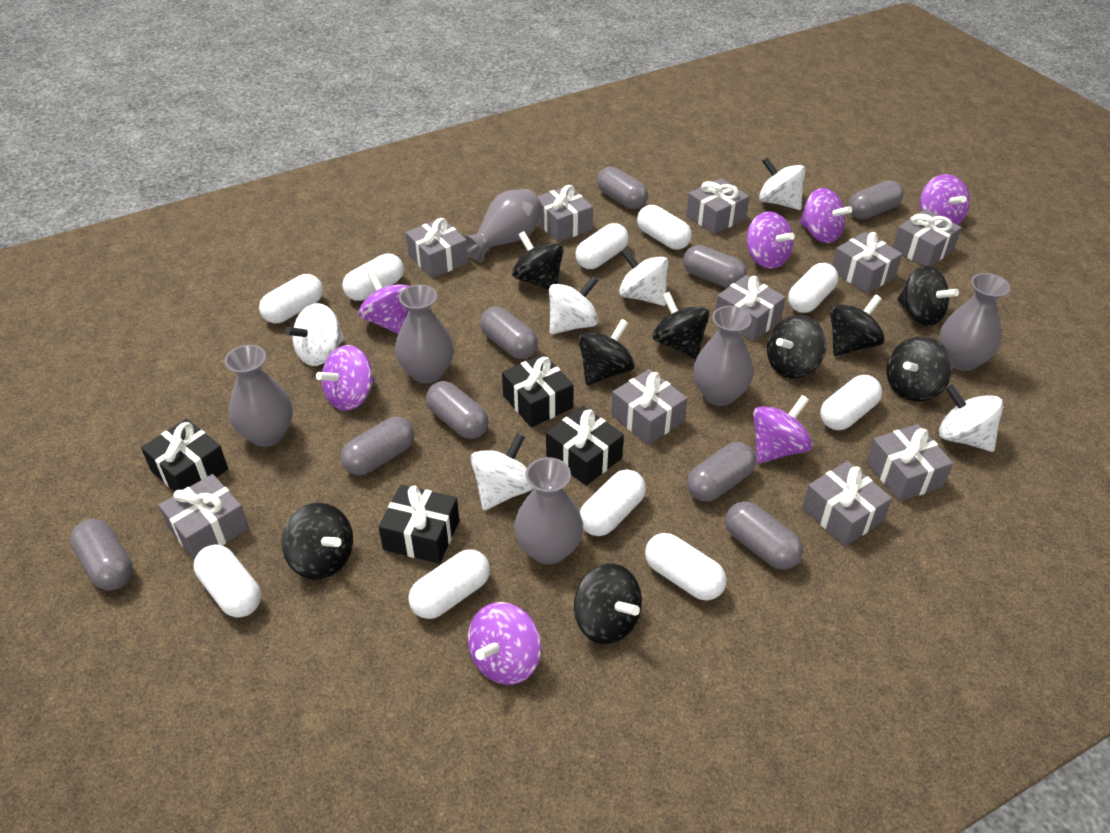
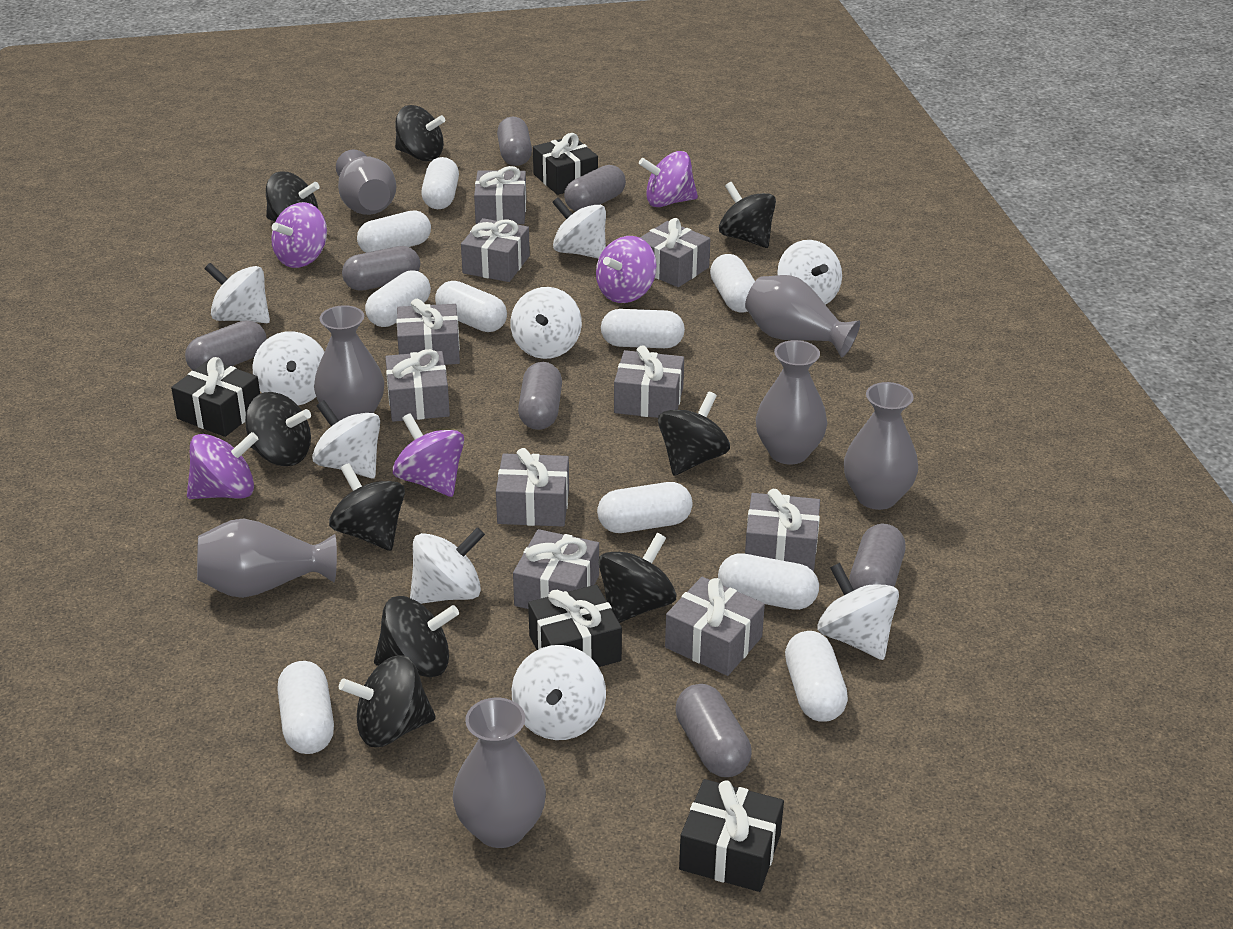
grey capsule: [70,519,133,591] [341,417,415,475] [426,381,489,439] [480,307,538,359] [597,167,648,209] [683,245,747,288] [687,442,756,502] [725,501,803,570] [848,181,903,219] = 9 -> [185,320,267,371] [342,246,420,291] [497,117,532,166] [518,362,562,430] [564,165,626,211] [676,684,752,777] [849,524,905,590] = 7
grey vase: [225,345,293,447] [395,284,454,383] [463,189,542,262] [514,457,583,565] [693,306,754,406] [939,273,1010,371] = 6 -> [197,518,337,598] [314,305,384,421] [336,150,396,215] [453,698,546,848] [745,275,860,357] [756,340,827,464] [844,382,918,510] = 7
purple spinning top: [316,345,375,411] [358,270,409,334] [468,602,541,685] [747,212,795,269] [753,395,813,463] [799,188,852,243] [920,174,970,225] = 7 -> [187,432,258,499] [271,202,327,268] [393,413,464,497] [596,236,657,303] [639,151,698,207] = 5
white spinning top: [285,303,344,366] [470,433,534,510] [549,276,598,334] [619,248,668,306] [759,157,805,210] [939,384,1004,452] = 6 -> [204,263,270,323] [252,331,324,406] [312,400,380,478] [410,527,485,604] [510,287,582,359] [512,645,606,740] [552,197,606,259] [777,240,842,305] [818,563,899,660] = 9

